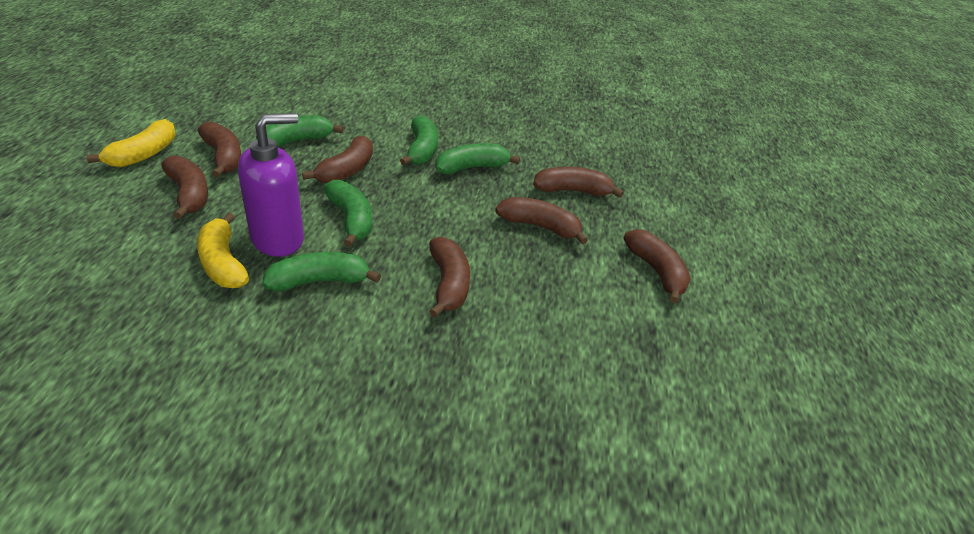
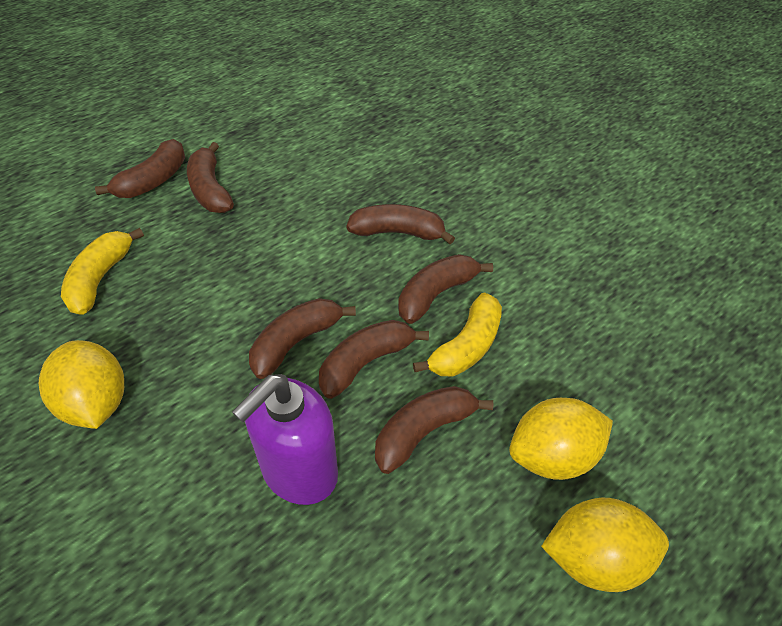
green banana: [256,115,344,147] [262,252,381,291] [323,180,372,247] [400,115,438,166] [435,143,520,174] = 5 -> none = 0
yellow lemon: none = 0 -> [39,340,124,429] [509,398,613,480] [541,498,669,592] = 3

